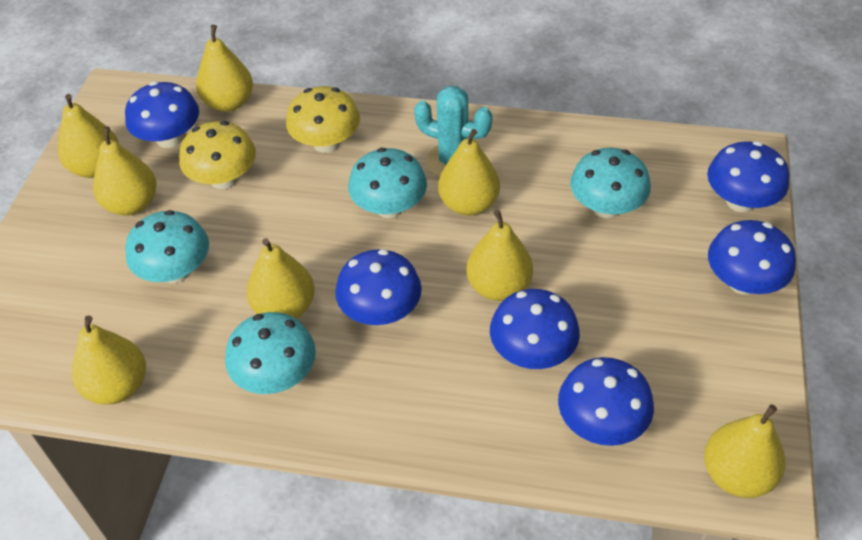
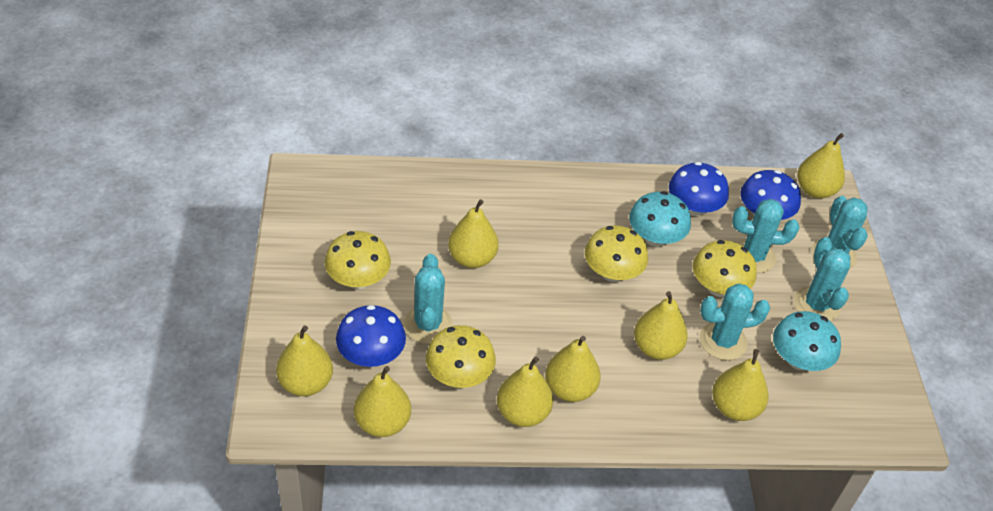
blue mushroom: [125,82,199,148] [335,249,422,325] [490,289,580,369] [558,357,654,446] [707,141,789,212] [708,220,796,295] = 6 -> [336,305,406,367] [669,162,729,216] [740,170,801,220] = 3
turquoise cactus: [414,86,492,177] = 1 -> [404,254,453,344] [700,283,770,360] [732,199,799,273] [794,237,851,321] [812,196,868,269] = 5
turquoise mushroom: [125,210,209,283] [225,312,316,394] [348,148,427,218] [570,148,651,218] = 4 -> [629,191,691,247] [773,311,841,371] = 2
yellow mushroom: [179,121,256,189] [286,86,360,153] = 2 -> [325,231,391,289] [426,325,496,388] [585,225,648,282] [693,240,757,297] = 4

